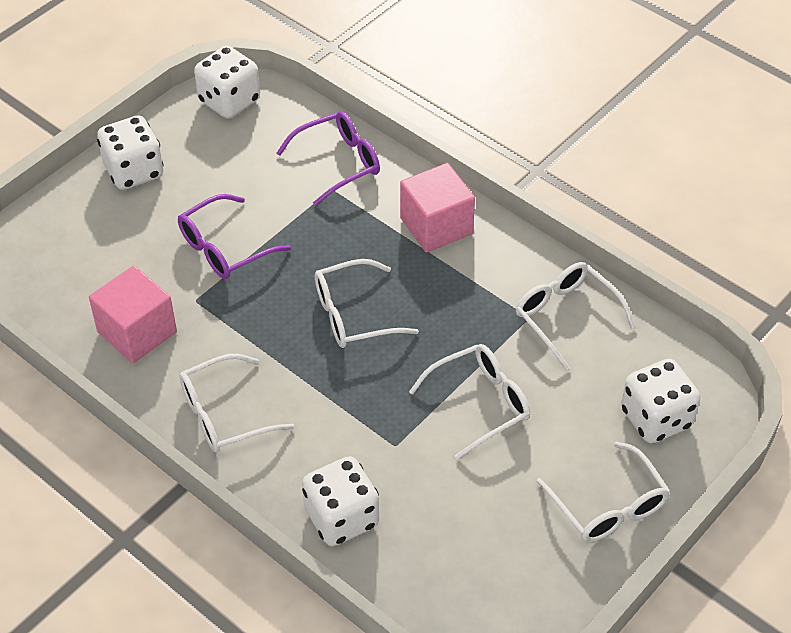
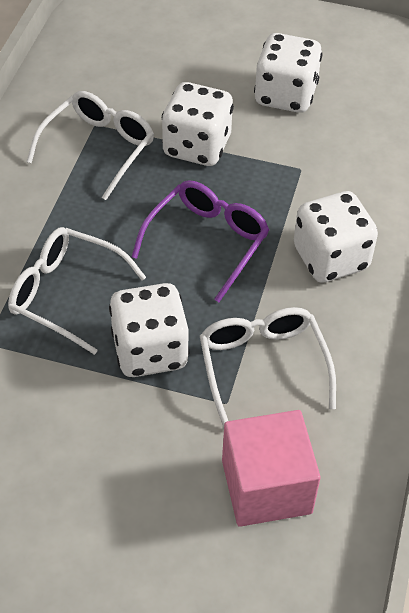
pink cube: [89,266,177,363] [400,163,475,253] = 2 -> [222,410,321,527] = 1
purple glasses: [178,194,291,279] [277,111,380,206] = 2 -> [132,180,269,302] = 1
white glasses: [179,354,294,453] [315,259,419,348] [409,344,530,459] [516,262,635,371] [536,442,670,542] = 5 -> [8,227,146,355] [27,91,154,200] [200,307,336,428] = 3

